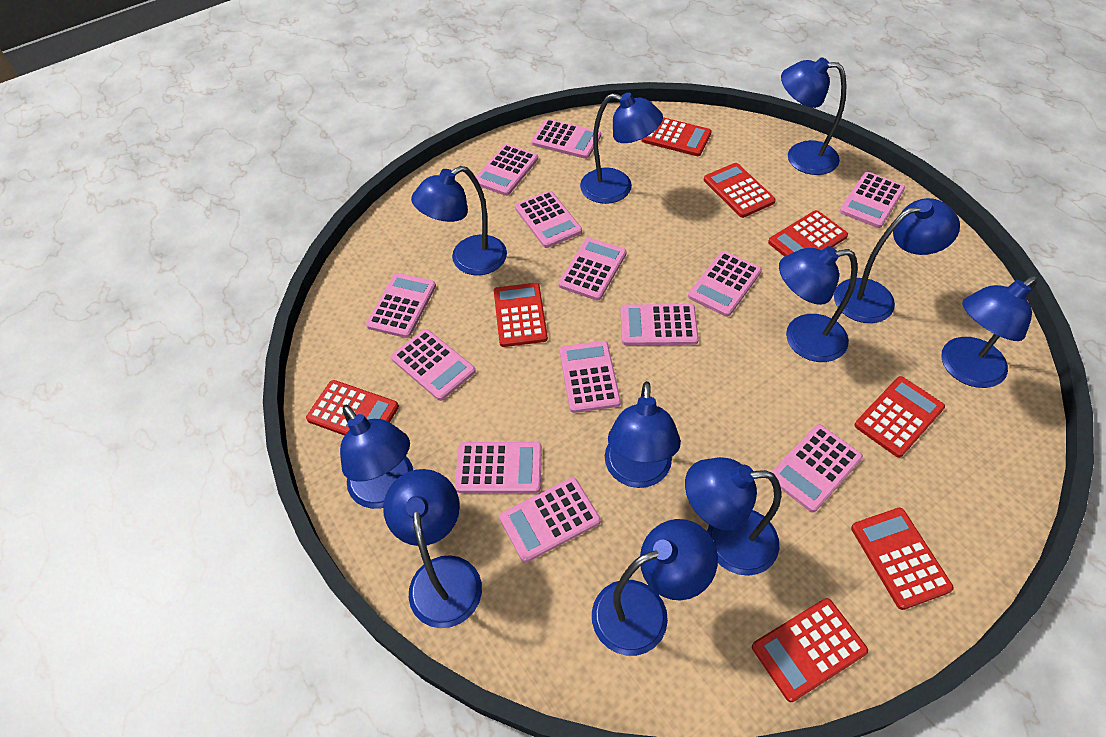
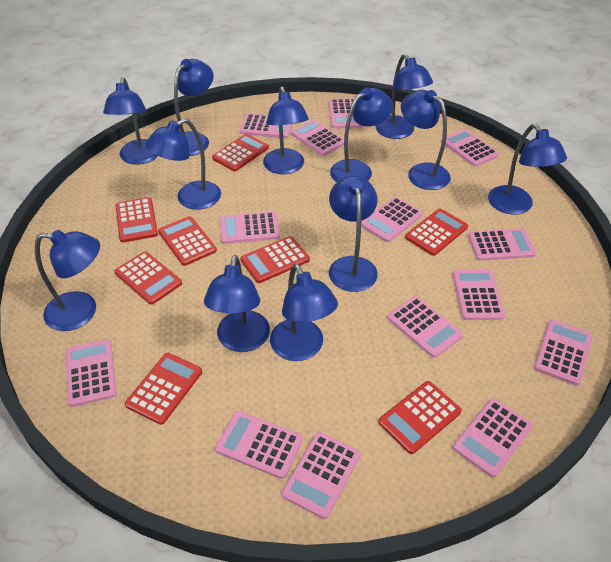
blue lamp: [340,405,413,509] [383,469,482,628] [411,166,507,275] [580,93,663,204] [592,519,718,656] [605,381,681,488] [685,457,781,576] [779,246,858,362] [781,57,847,175] [834,198,960,323] [941,276,1038,388] = 11 -> [35,230,100,331] [103,77,158,165] [145,118,221,209] [174,59,214,156] [204,255,270,352] [263,86,309,174] [270,264,338,361] [329,176,378,292] [330,87,393,182] [375,54,433,139] [401,90,451,190] [488,124,567,214] = 12
pink calculator: [366,273,436,338] [391,329,476,401] [455,442,542,493] [476,144,538,196] [499,477,601,563] [515,191,582,248] [531,119,601,159] [559,238,627,301] [559,341,621,413] [620,304,699,345] [688,251,762,317] [771,424,863,512] [839,172,905,228] = 13 -> [66,339,117,407] [215,411,303,479] [220,211,280,244] [240,114,292,138] [282,432,361,519] [291,120,344,156] [329,98,363,129] [361,197,423,242] [388,296,463,358] [445,129,499,167] [453,270,505,320] [453,398,533,478] [468,228,536,261] [534,320,593,386] = 14

